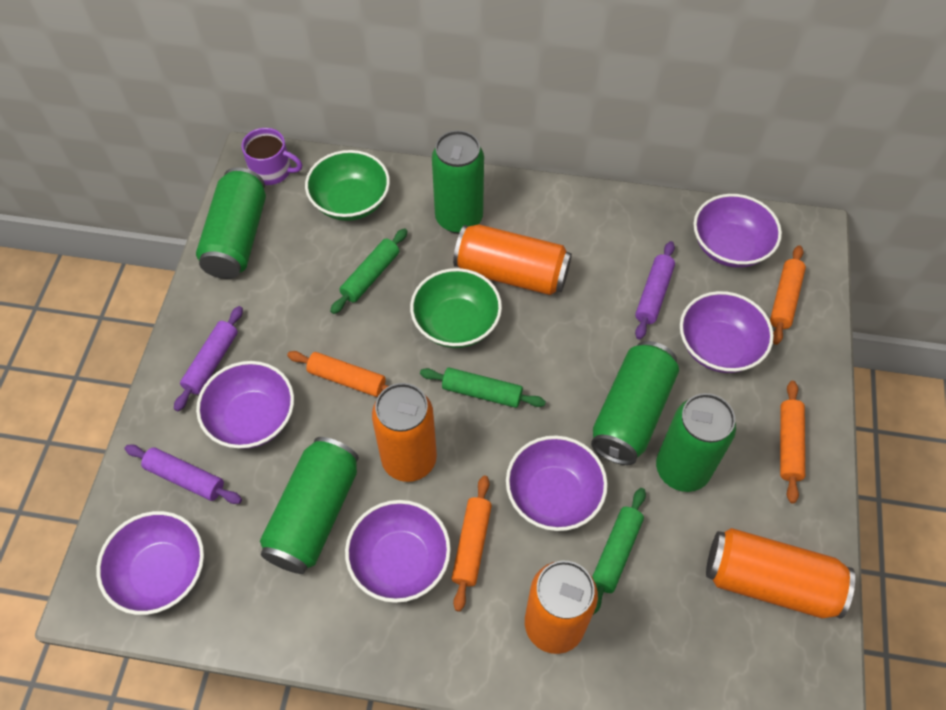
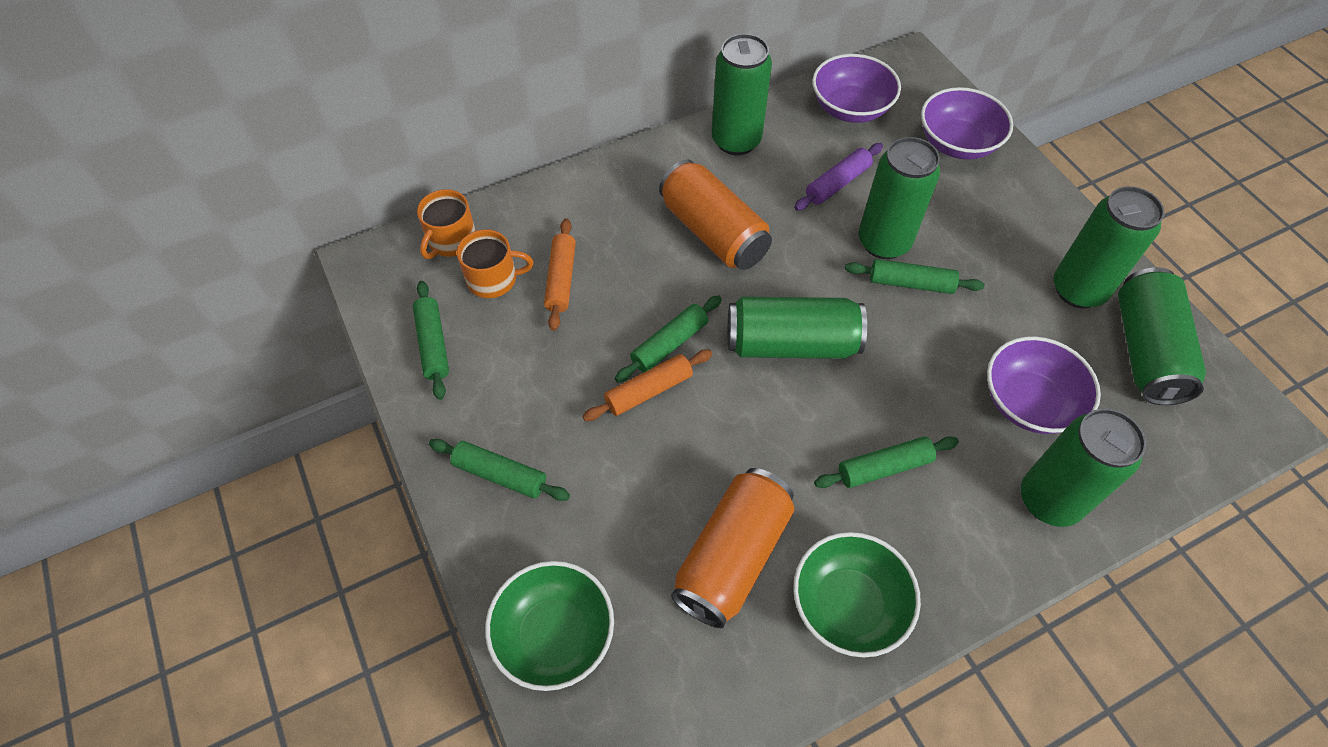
green can: [196,167,266,279] [260,437,359,574] [432,130,484,234] [591,341,679,465] [656,393,736,492] = 5 -> [712,34,772,155] [728,297,867,359] [859,137,940,259] [1021,408,1146,527] [1054,186,1165,308] [1118,267,1206,405] = 6
green rolling pin: [330,228,407,314] [420,368,546,408] [592,488,646,615] = 3 -> [413,281,449,400] [429,439,570,501] [615,295,722,383] [814,436,959,488] [845,259,985,294] = 5
orange can: [372,383,437,482] [453,224,572,295] [525,561,598,654] [706,528,855,619] = 4 -> [659,159,772,270] [671,468,795,628] = 2
orange mug: none = 0 -> [417,189,476,259] [457,229,534,298] = 2
orange rolling pin: [287,351,388,397] [452,476,492,612] [770,245,806,345] [780,381,805,503] = 4 -> [544,218,576,331] [583,350,712,421] = 2
purple bowl: [96,511,204,615] [196,361,294,449] [345,500,451,603] [506,435,608,531] [680,291,774,373] [694,194,782,268] = 6 -> [812,54,901,123] [921,87,1013,160] [987,336,1101,434] = 3
purple mug: [241,128,302,185] = 1 -> none = 0
purple rolling pin: [125,445,242,504] [174,306,243,411] [635,241,675,340] = 3 -> [794,143,883,211] = 1

